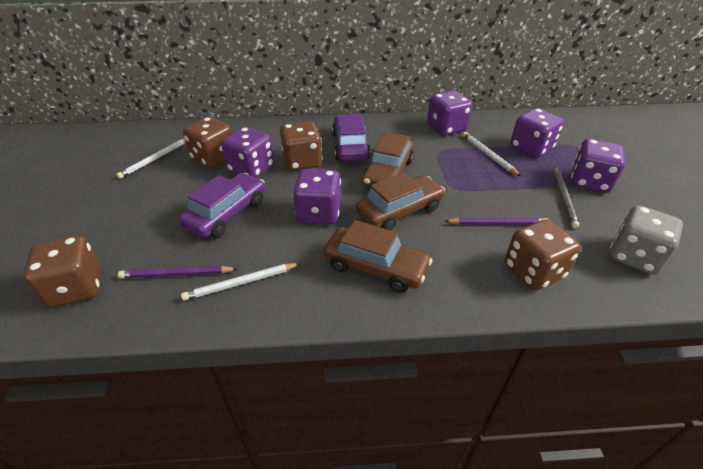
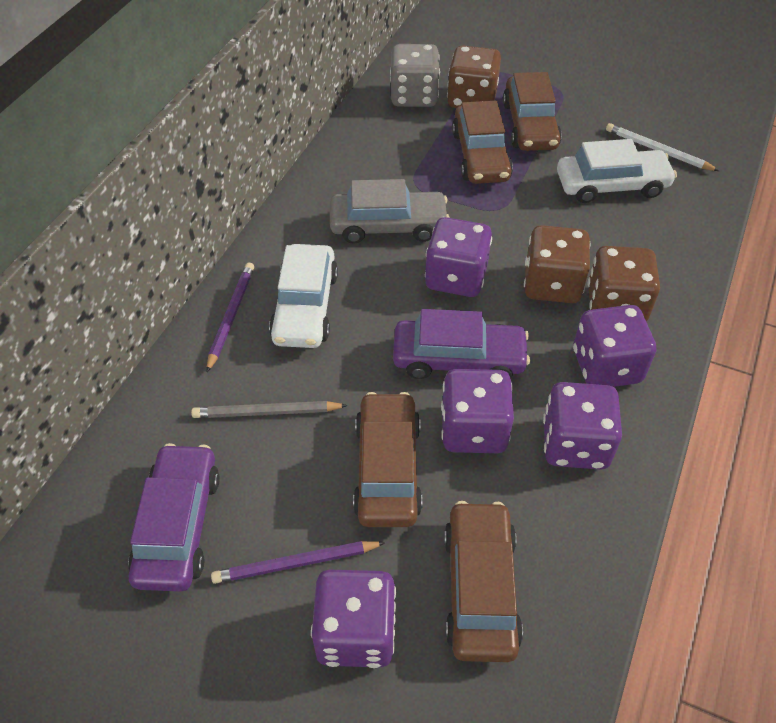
brown car: [323,220,432,293] [356,172,445,230] [362,132,414,188] = 3 -> [353,392,422,527] [444,501,523,662] [452,101,513,184] [503,72,562,151] = 4
brown dice: [23,235,101,308] [183,117,232,168] [280,121,322,171] [505,219,581,290] = 4 -> [447,45,501,108] [524,225,591,303] [588,246,660,321] = 3
grey car: none = 0 -> [330,179,449,244] = 1
white car: none = 0 -> [269,244,338,348] [557,139,677,203] = 2
white pencil: [116,139,185,179] [181,263,301,301] [462,132,521,176] = 3 -> [606,123,719,171] = 1

